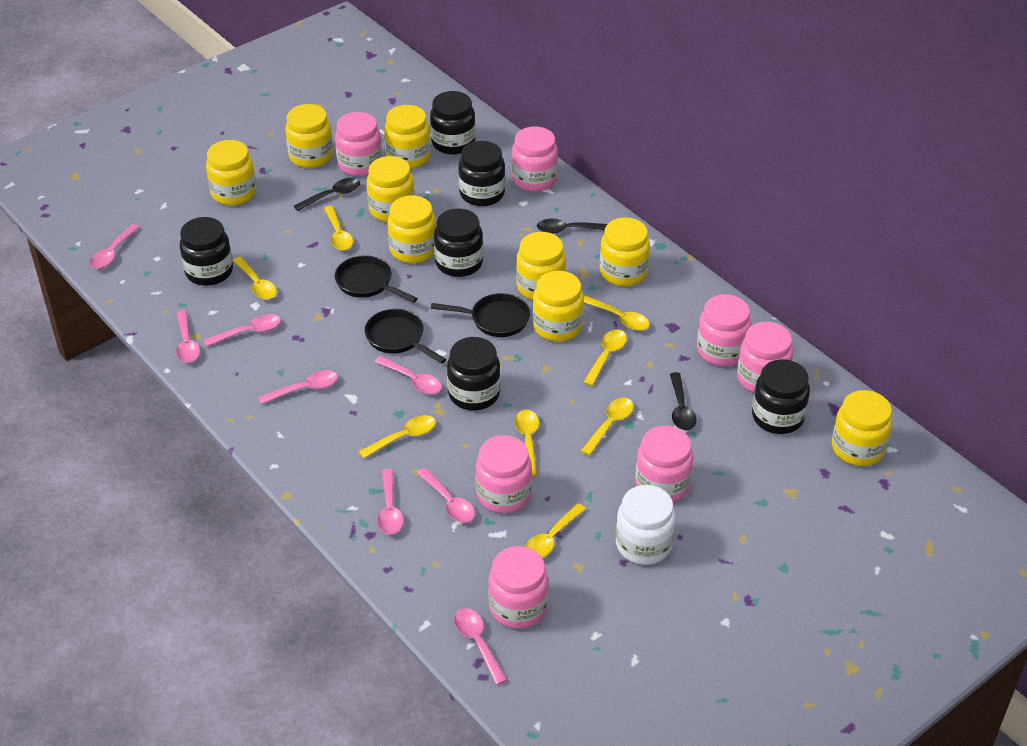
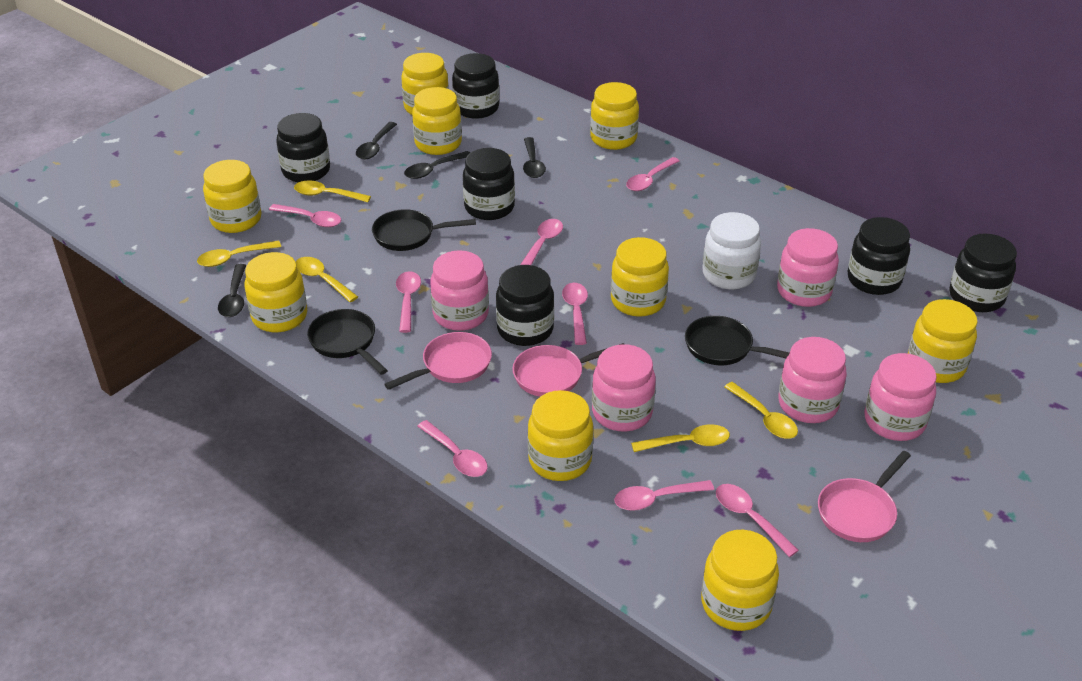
black spoon: [294,178,360,211] [537,219,607,234] [670,372,697,431] = 3 -> [218,264,246,317] [356,122,397,159] [404,151,470,179] [523,137,546,178] = 4
pink jar: [335,112,382,176] [475,435,532,513] [488,546,549,629] [512,127,558,191] [635,426,693,502] [697,294,751,366] [737,322,793,393] = 7 -> [430,250,489,331] [592,344,656,431] [777,228,839,307] [778,337,847,423] [865,353,937,441] = 5
pink pan: none = 0 -> [384,332,492,390] [512,343,624,396] [818,451,911,542] = 3
yellow spoon: [233,257,277,300] [324,206,353,251] [359,415,436,459] [515,410,539,477] [525,503,586,558] [581,398,634,456] [583,330,627,386] [584,296,650,331] = 8 -> [197,240,281,267] [294,180,371,202] [296,257,358,302] [631,424,730,452] [724,382,798,439] = 5

